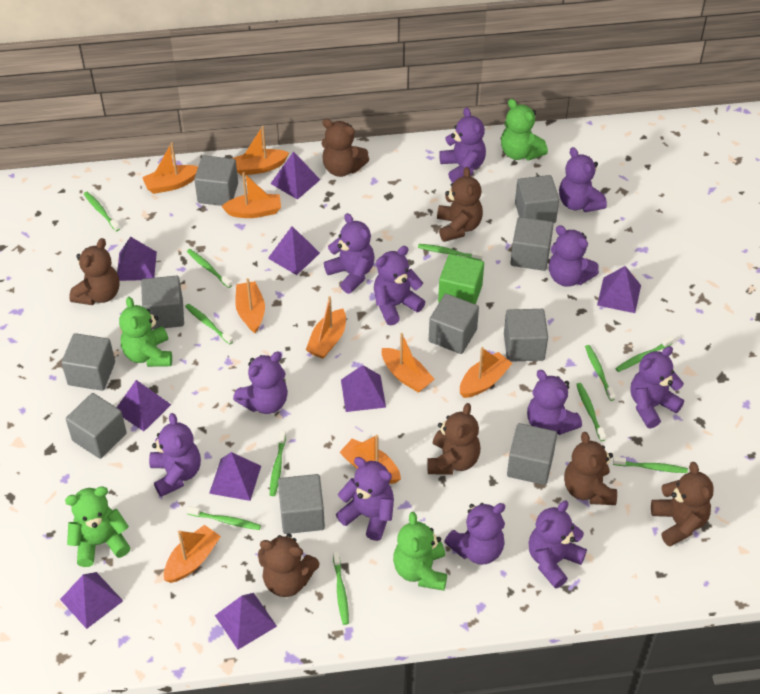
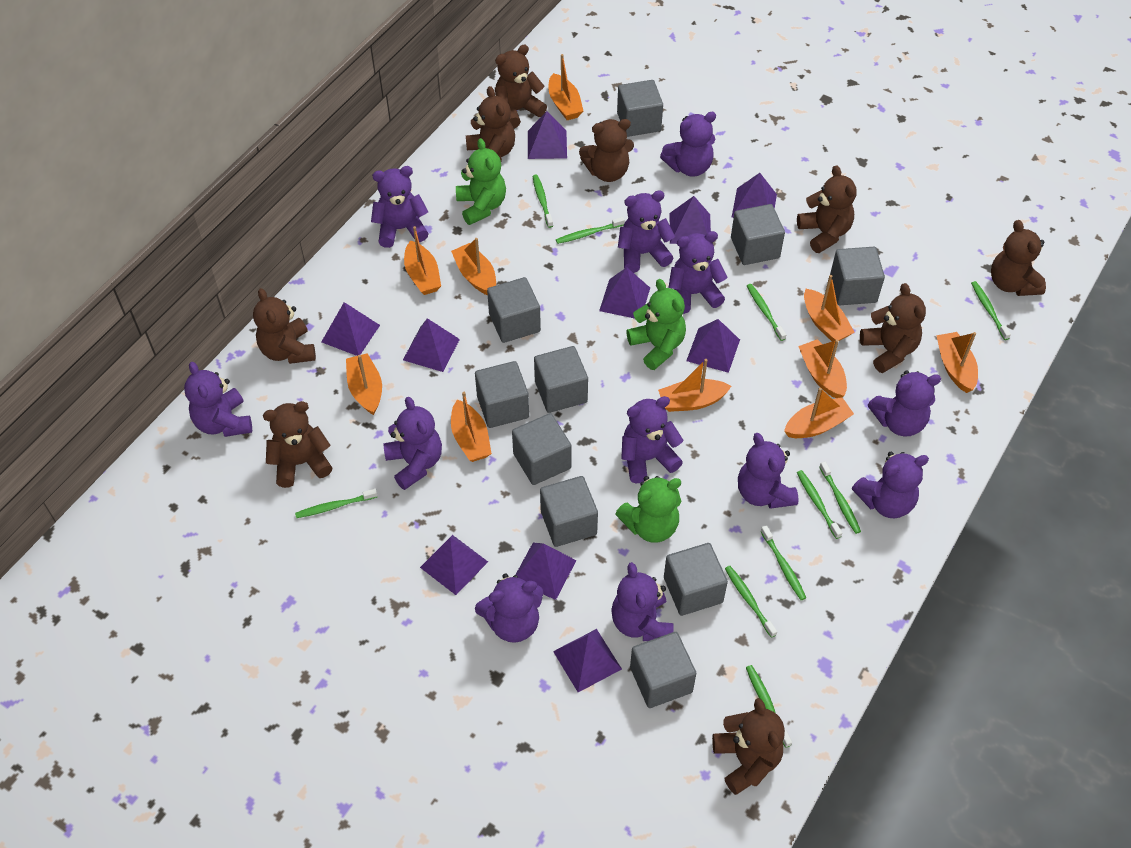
brown teddy bear: [69,238,120,305] [258,533,320,597] [321,119,369,177] [427,403,481,475] [437,167,483,242] [564,432,617,505] [651,462,714,547] = 7 -> [253,288,316,364] [263,401,332,488] [466,86,515,161] [495,45,547,128] [579,119,634,182] [712,698,785,795] [797,165,857,253] [860,283,926,373] [991,220,1046,296] = 9
green cube: [438,254,484,304] = 1 -> none = 0
green teddy bear: [65,486,130,567] [119,297,172,367] [393,512,447,591] [501,99,548,161] = 4 -> [456,138,506,225] [616,476,681,543] [626,279,686,370] = 3
green toothbrush: [84,192,120,231] [185,304,233,344] [187,249,232,288] [187,506,261,530] [270,430,286,496] [333,551,349,625] [418,244,483,260] [576,383,606,441] [585,345,616,401] [613,457,688,473] [616,336,674,372] = 11 -> [295,489,378,518] [532,175,553,228] [556,217,625,244] [725,566,777,638] [746,665,792,748] [747,284,786,341] [761,525,806,600] [797,470,842,539] [819,461,861,534] [971,281,1011,340] = 10
orange boat: [142,142,198,194] [164,525,221,583] [221,172,281,218] [231,126,289,176] [235,278,265,333] [306,296,346,359] [339,435,401,484] [382,333,435,393] [460,347,513,398] = 9 -> [346,353,382,415] [404,226,441,295] [451,238,496,295] [451,392,492,462] [548,54,583,120] [658,359,731,412] [784,388,854,438] [798,339,847,398] [804,275,855,341] [936,332,978,393] = 10
purple pyramid: [60,572,123,629] [116,380,171,431] [117,237,157,281] [209,452,261,501] [215,593,277,650] [268,226,320,275] [270,151,321,200] [341,365,386,412] [597,266,641,313] = 9 -> [321,302,380,356] [403,318,460,372] [420,535,488,595] [516,543,577,600] [528,111,567,159] [553,629,622,692] [599,267,650,319] [670,196,711,244] [686,319,740,373] [732,173,777,218] = 10

